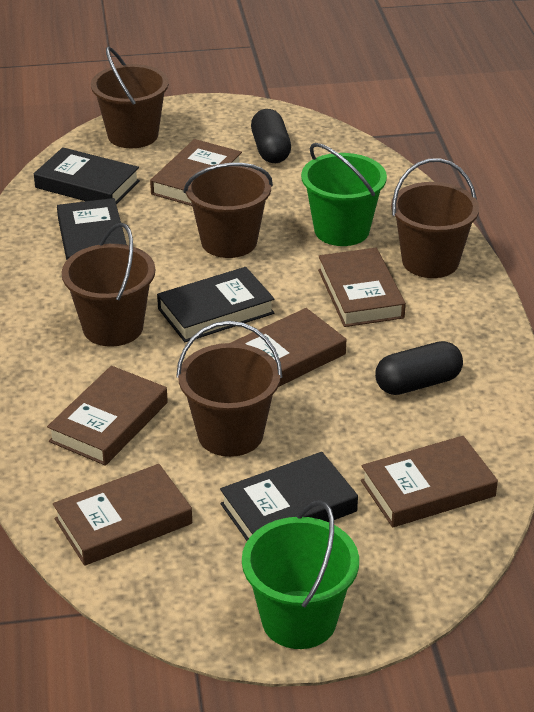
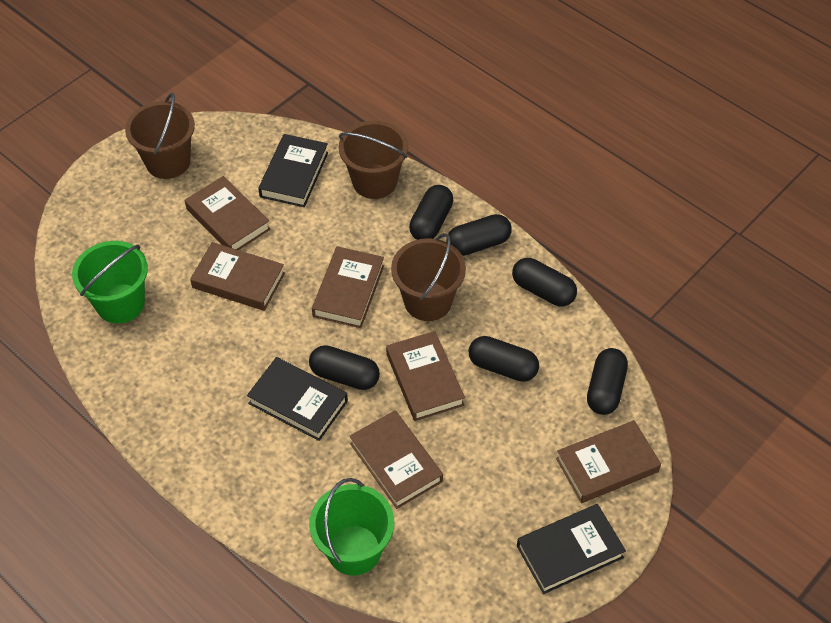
black book: [34,147,140,204] [57,198,127,261] [157,267,275,342] [220,452,358,541] = 4 -> [247,357,348,441] [258,134,328,207] [517,504,626,594] = 3
black capsule: [251,109,291,163] [375,341,463,395] = 2 -> [309,345,380,390] [409,185,454,240] [446,214,512,256] [468,336,539,382] [512,258,577,306] [587,348,628,415] = 6
brown bucket: [62,223,155,346] [91,46,169,148] [176,321,282,457] [184,163,273,258] [391,158,479,278] = 5 -> [125,93,195,179] [339,121,408,199] [391,233,466,321] = 3

